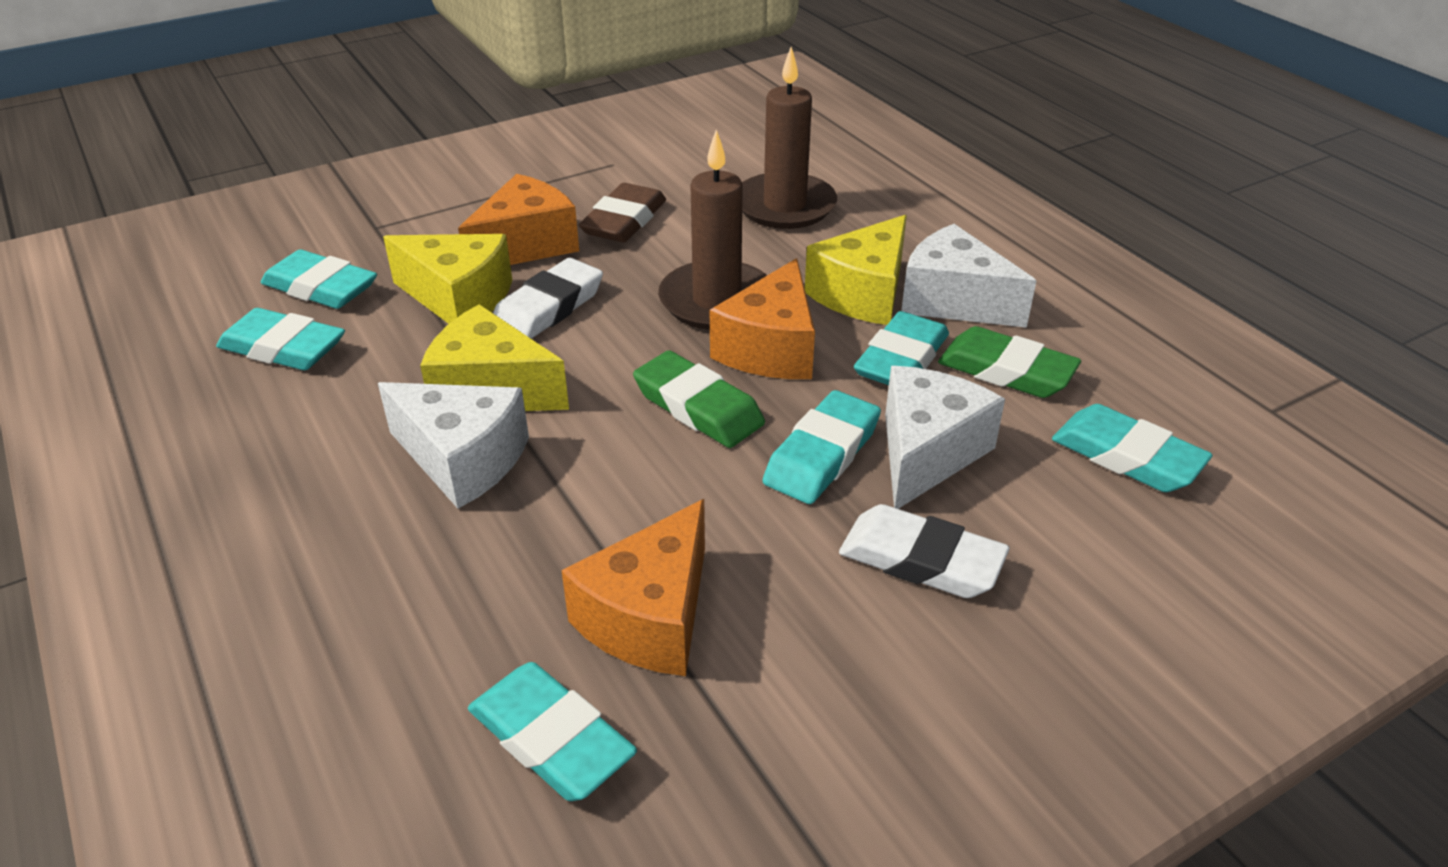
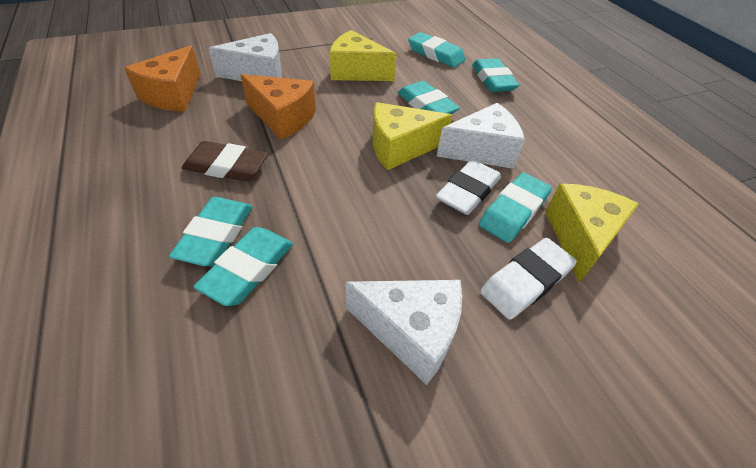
brown candle: [658,130,767,330] [742,47,837,229] = 2 -> none = 0
green eraser: [633,350,765,448] [938,326,1081,398] = 2 -> none = 0
orange cheese: [458,174,579,265] [561,499,705,676] [710,258,815,379] = 3 -> [124,46,201,111] [241,74,316,139] = 2

